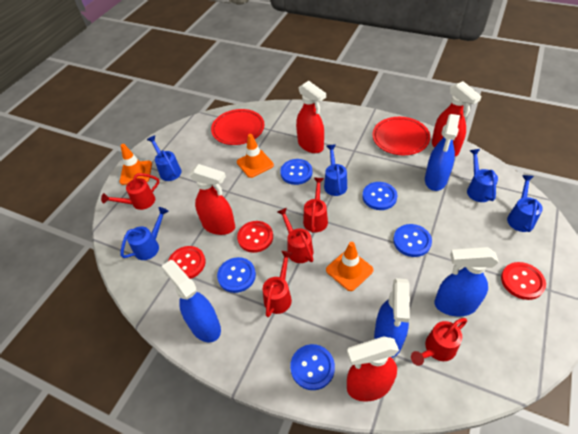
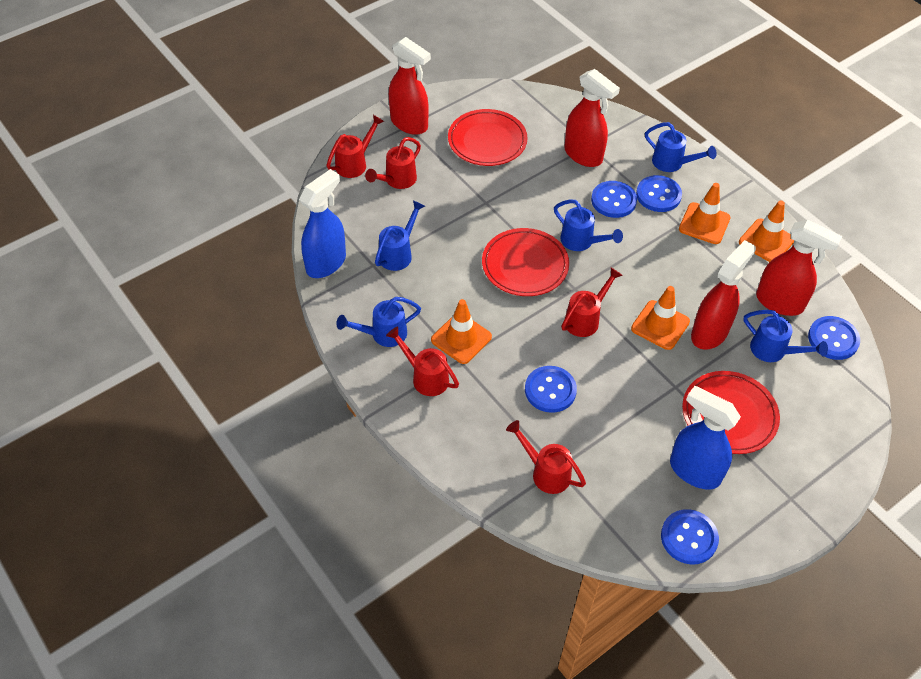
blue spray bottle: [162,260,221,342] [374,278,410,358] [425,114,460,191] [434,247,499,317] = 4 -> [299,169,346,278] [670,386,741,490] = 2
orange traffic cone: [120,144,152,185] [237,134,274,178] [326,242,373,291] = 3 -> [431,299,492,364] [631,286,690,350] [679,183,730,244] [739,201,794,262] = 4
red button: [168,246,206,279] [237,221,273,253] [501,262,546,300] = 3 -> none = 0
red plate: [211,109,264,145] [372,117,430,155] = 2 -> [448,109,527,166] [482,228,569,296] [682,371,780,454] = 3

